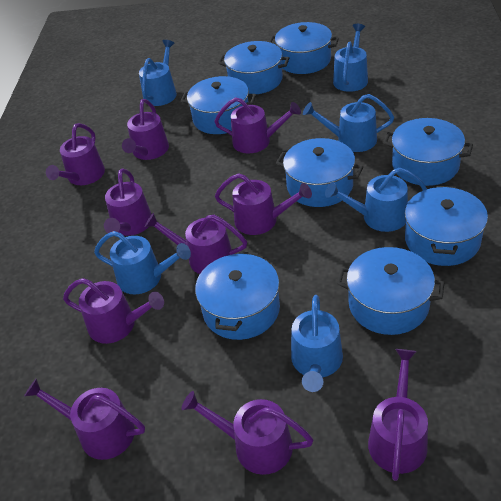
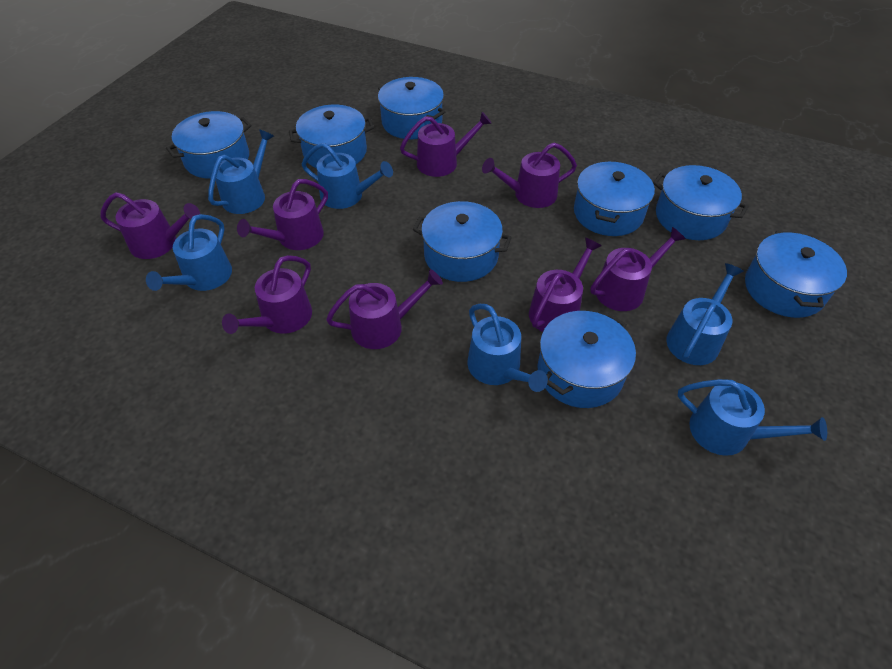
purple watering can: [24,379,145,460] [46,123,105,185] [63,278,164,344] [104,169,152,236] [122,99,169,160] [145,213,247,274] [181,391,313,475] [214,97,301,154] [215,173,312,235] [368,349,428,481] = 10 -> [101,192,200,259] [222,255,312,334] [237,179,328,250] [326,269,443,349] [400,112,492,177] [482,142,577,208] [529,238,602,332] [590,227,686,311] = 8

